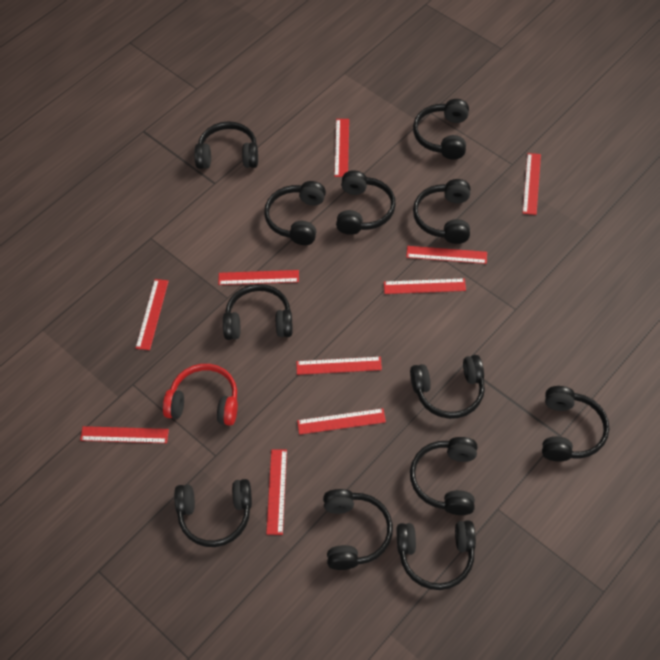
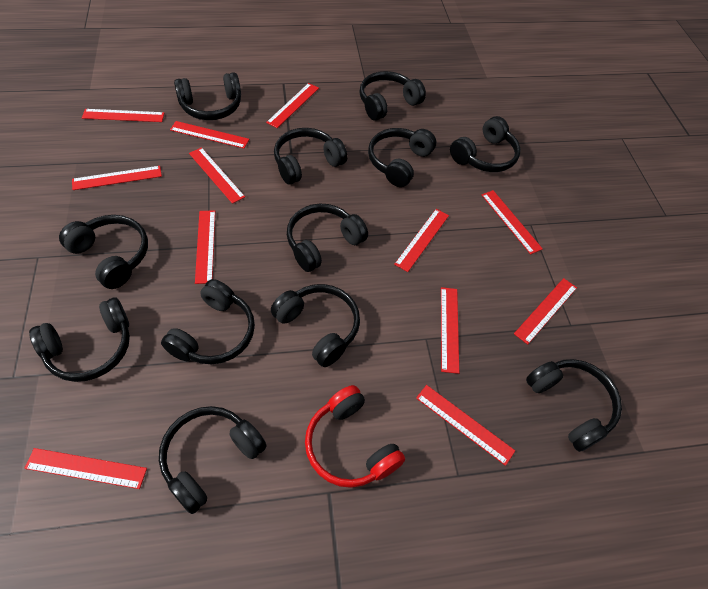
red ruler: [80,426,169,443] [136,279,169,350] [218,270,299,285] [266,449,287,535] [296,357,382,375] [297,408,386,435] [334,119,349,177] [384,278,466,294] [406,246,487,264] [523,153,541,215] = 10 -> [24,448,147,489] [72,166,162,190] [82,109,164,122] [170,121,249,148] [189,147,245,204] [195,210,215,284] [266,83,319,128] [394,209,449,272] [416,385,515,466] [441,287,459,374] [482,190,543,254] [514,278,577,345] = 12

